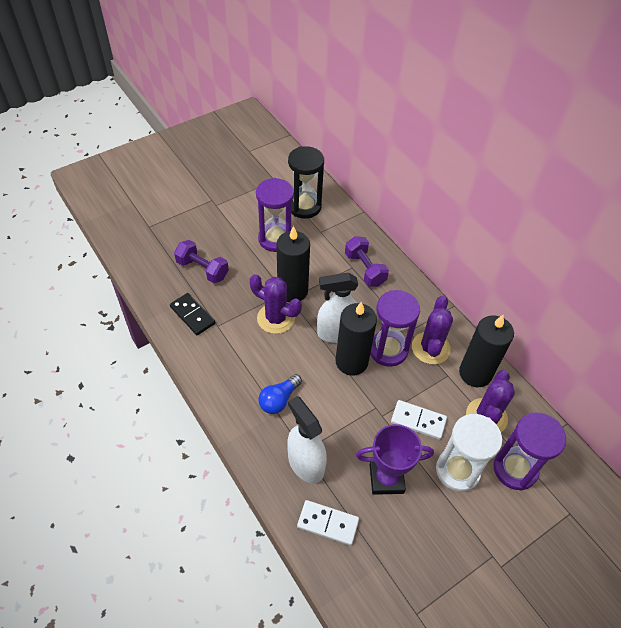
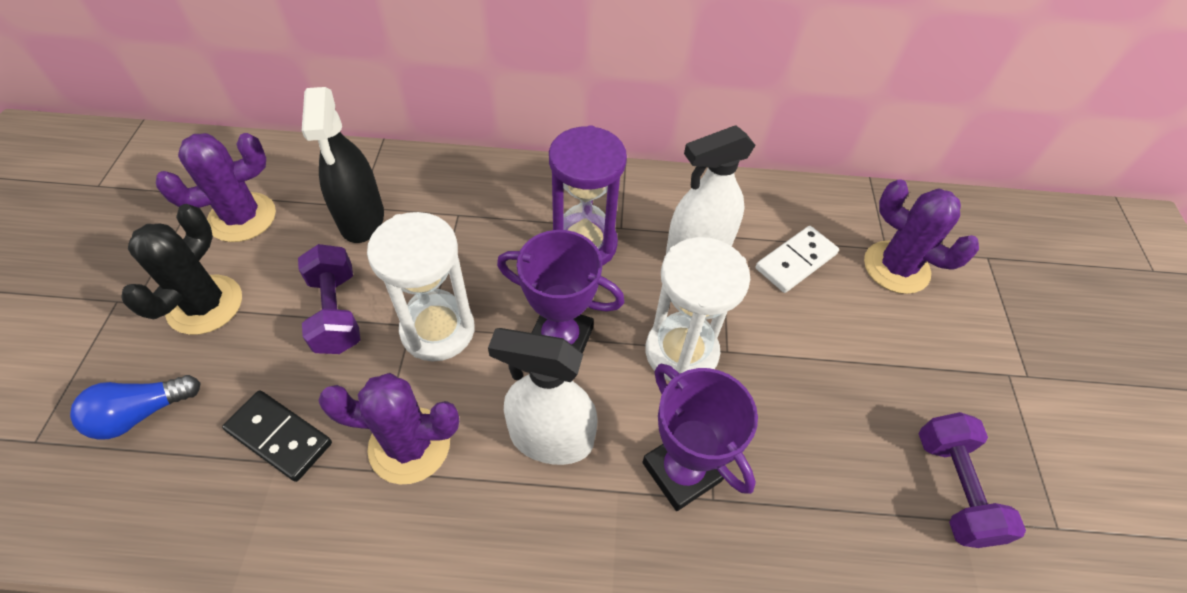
black cactus: none = 0 -> [121,204,242,335] = 1
black candle: [277,226,310,302] [336,302,377,376] [459,315,514,387] = 3 -> none = 0
black hourglass: [288,146,324,219] = 1 -> none = 0
black spray bottle: none = 0 -> [302,87,384,243] = 1
purple hourglass: [256,178,294,252] [370,290,420,367] [493,412,566,491] = 3 -> [549,125,627,266] = 1
purple trophy: [356,424,434,495] = 1 -> [497,230,624,354] [642,364,758,511] = 2
white domino: [297,500,359,545] [391,400,447,440] = 2 -> [756,226,839,293] = 1
white hourglass: [436,414,502,492] = 1 -> [367,212,475,361] [646,237,750,381] = 2

